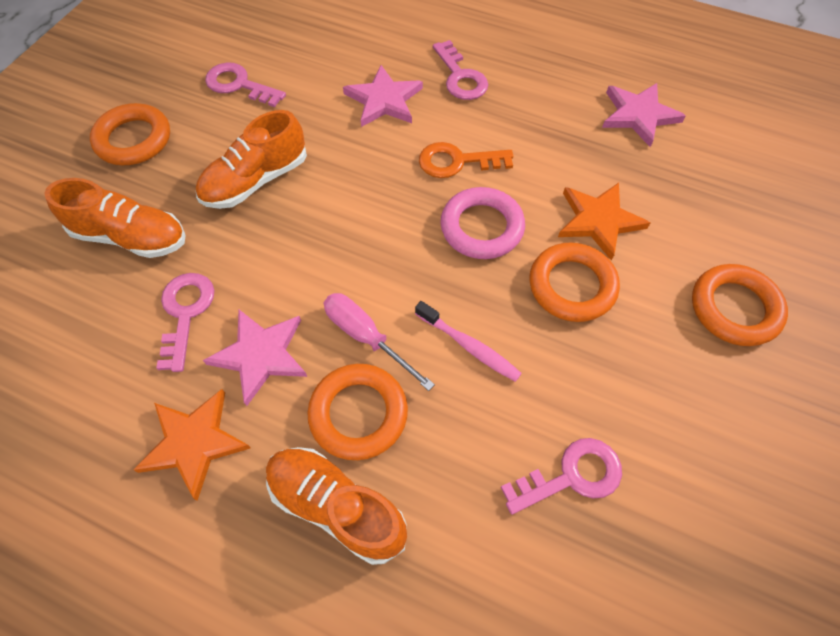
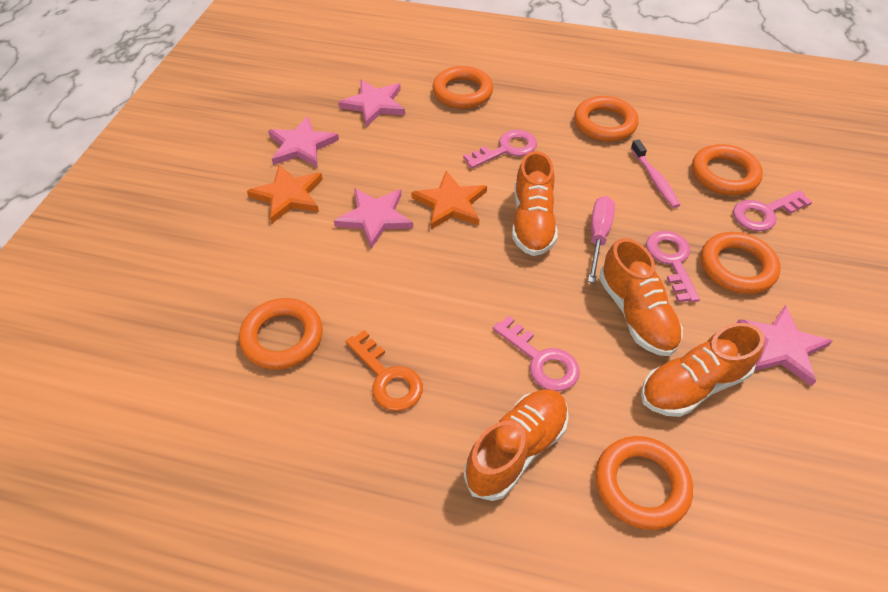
orange ring: [90,103,170,165] [307,364,408,460] [529,242,620,322] [692,264,788,346] = 4 -> [239,298,323,370] [432,66,493,109] [574,96,639,142] [595,436,693,530] [692,144,763,195] [701,232,780,294] = 6
orange shoe: [44,178,186,258] [196,110,307,209] [266,447,407,565] = 3 -> [464,389,569,501] [512,151,558,256] [599,238,683,356] [641,323,765,417] = 4
pink ring: [440,187,525,259] = 1 -> none = 0
pink star: [203,310,307,406] [343,65,423,127] [602,83,686,147] = 3 -> [268,116,339,167] [334,188,413,249] [338,80,405,127] [737,305,833,386] = 4

